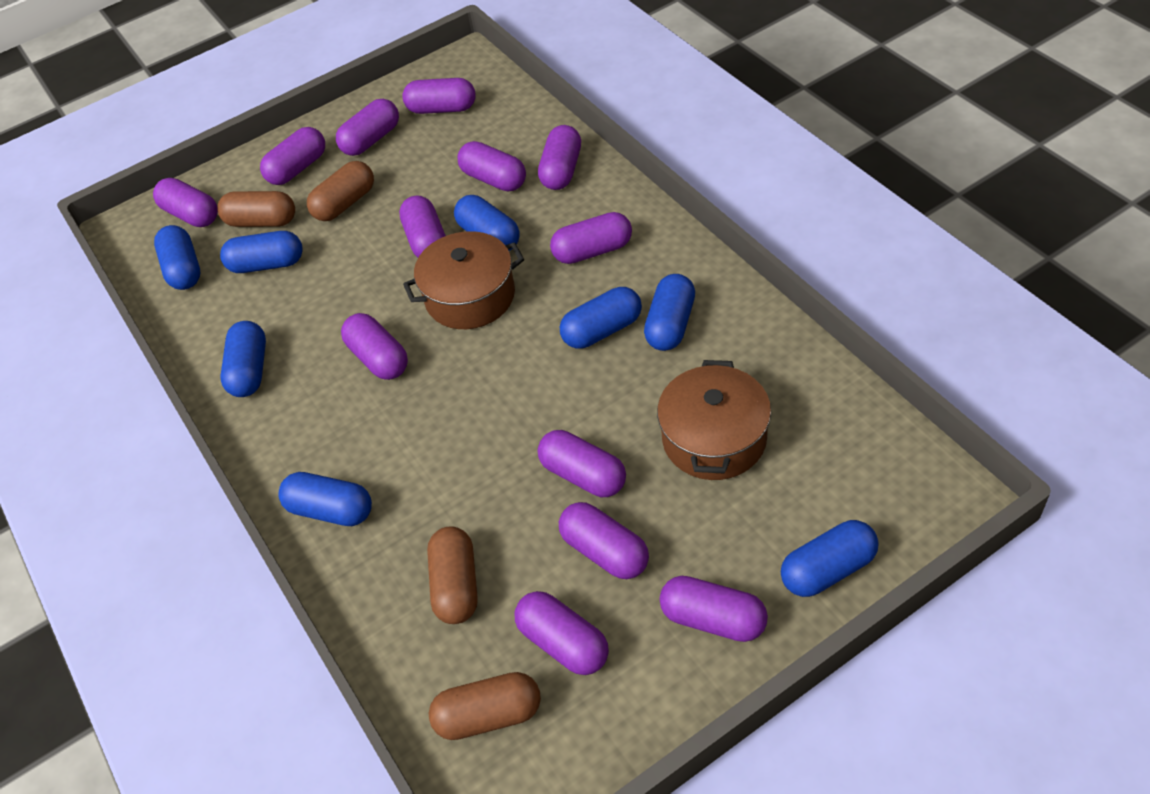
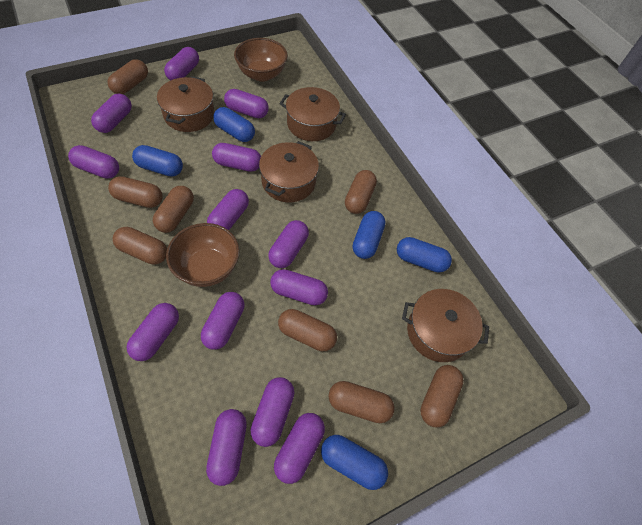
blue capsule: [154,225,200,290] [220,231,303,273] [220,321,266,397] [278,472,372,526] [454,195,520,251] [560,287,642,348] [644,274,695,351] [781,520,879,597] = 8 -> [132,145,183,177] [213,107,255,142] [321,435,388,490] [353,211,385,259] [397,237,452,273] = 5
brown bowl: none = 0 -> [166,223,240,287] [234,38,288,82] = 2
brown capsule: [217,191,295,227] [307,161,374,221] [427,526,478,624] [429,672,541,740] = 4 -> [108,59,148,94] [108,176,162,208] [113,227,167,265] [153,186,194,233] [278,309,337,351] [329,381,395,423] [345,170,377,214] [420,365,464,428] = 8
brown pot: [403,231,524,329] [657,360,771,480] = 2 -> [157,76,215,132] [259,141,319,202] [279,87,346,141] [402,289,489,362] = 4

